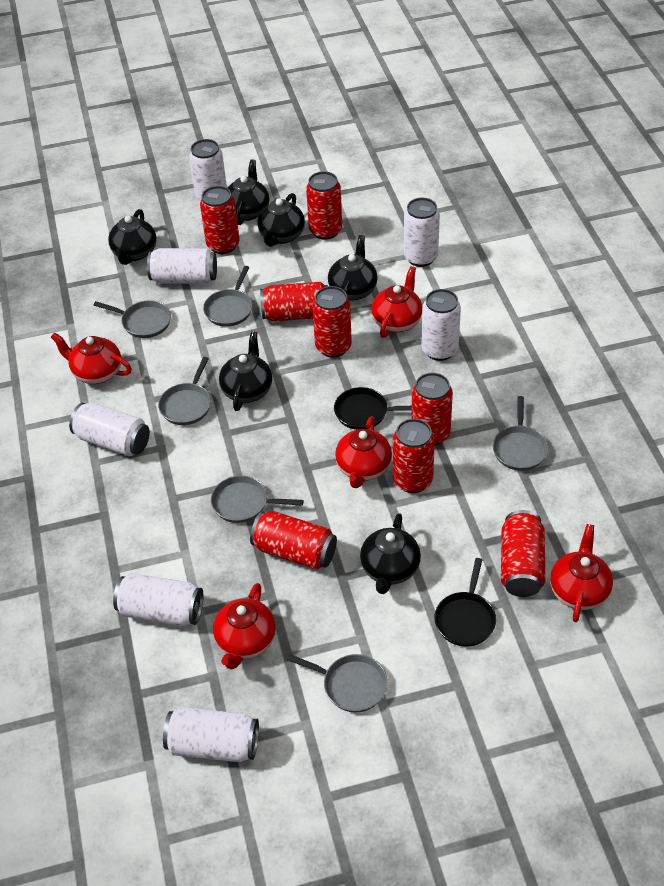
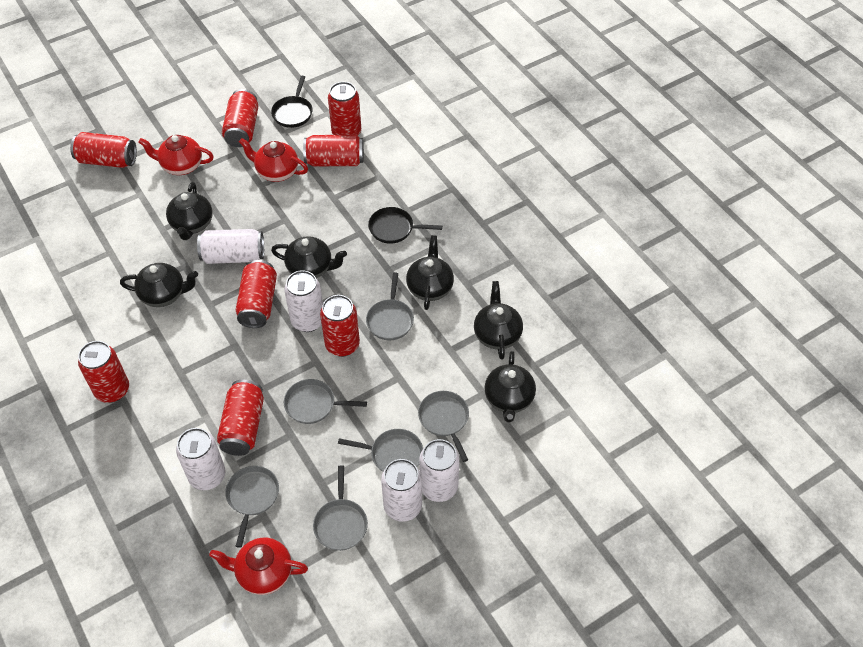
red teapot: [51,332,132,384] [213,583,276,669] [335,416,392,488] [371,266,422,338] [550,524,613,622] = 5 -> [138,135,214,175] [209,538,308,595] [239,138,308,182] = 3
white can: [69,403,150,456] [113,573,203,626] [147,248,217,284] [163,707,259,762] [189,139,227,201] [404,198,440,267] [421,289,461,361] = 7 -> [176,428,225,490] [197,229,264,264] [284,270,323,332] [381,459,422,522] [419,439,459,502] = 5

